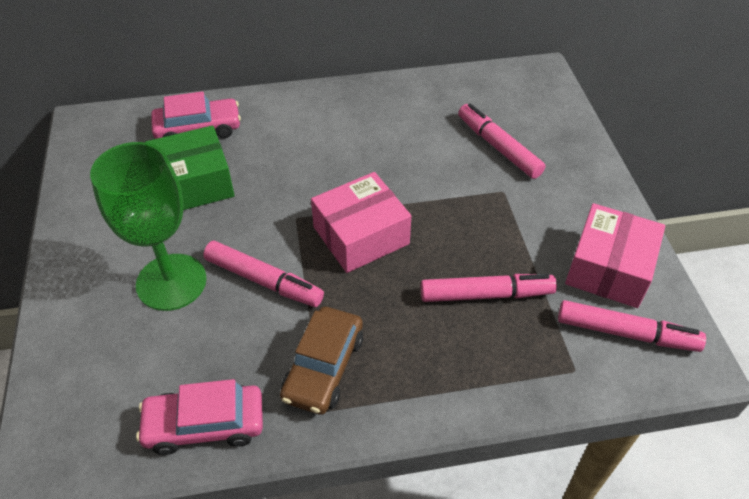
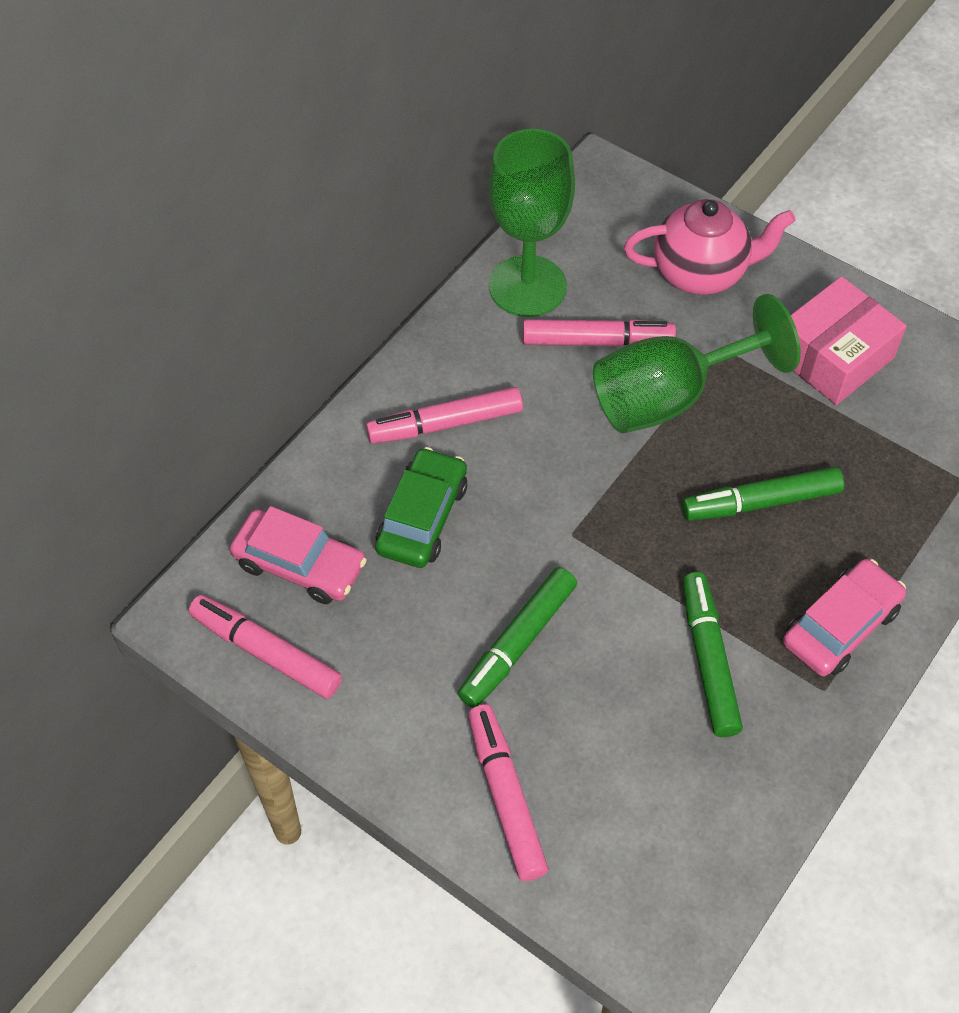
brown car: [280,307,363,415] = 1 -> none = 0
green box: [145,125,235,210] = 1 -> none = 0
green car: none = 0 -> [375,447,467,568] = 1
green goblet: [90,142,207,311] = 1 -> [489,129,575,317] [593,294,801,433] = 2
green marker: none = 0 -> [458,567,577,708] [682,467,844,521] [682,572,743,737] = 3
pink box: [311,172,411,273] [565,203,665,308] = 2 -> [791,276,907,405] = 1
pink teapot: none = 0 -> [624,199,796,295] = 1

